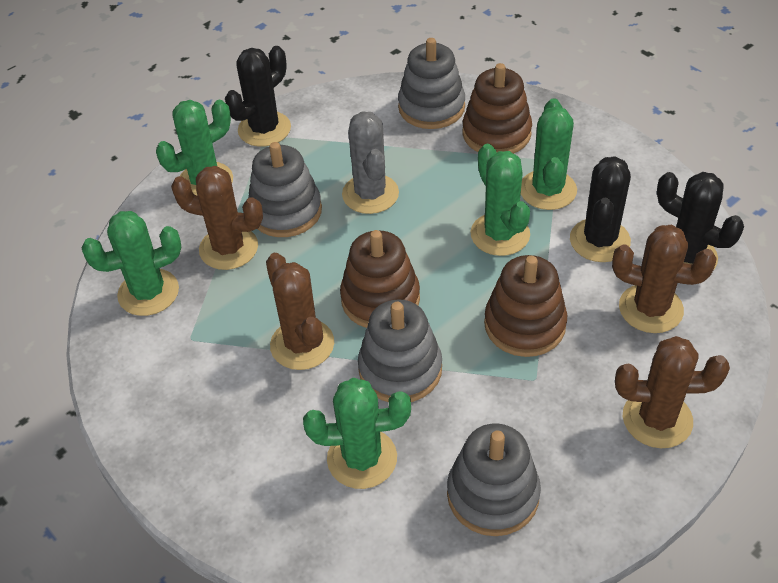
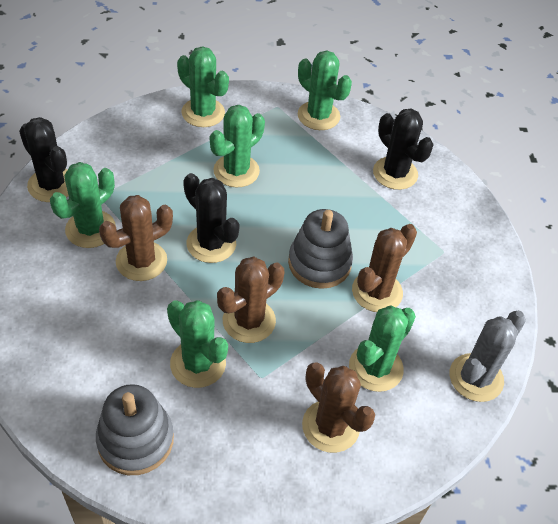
brown stacking toy: [340,230,420,328] [462,63,532,154] [484,255,567,357] = 3 -> none = 0
green cactus: [82,211,182,316] [156,100,233,196] [303,378,411,489] [470,144,530,256] [521,98,577,210] = 5 -> [50,162,116,248] [167,300,228,388] [177,46,229,127] [210,105,265,187] [298,50,352,130] [349,306,416,392] = 6
grey stacking toy: [248,142,322,237] [358,300,442,402] [398,38,465,129] [447,424,541,536] = 4 -> [96,384,174,475] [288,209,353,289] = 2

